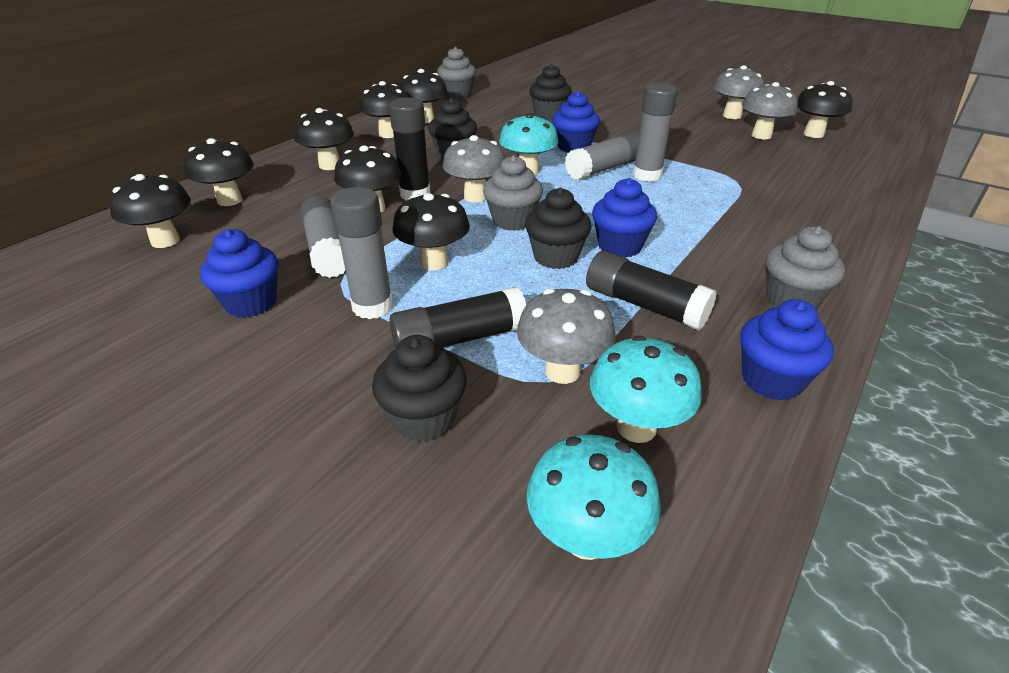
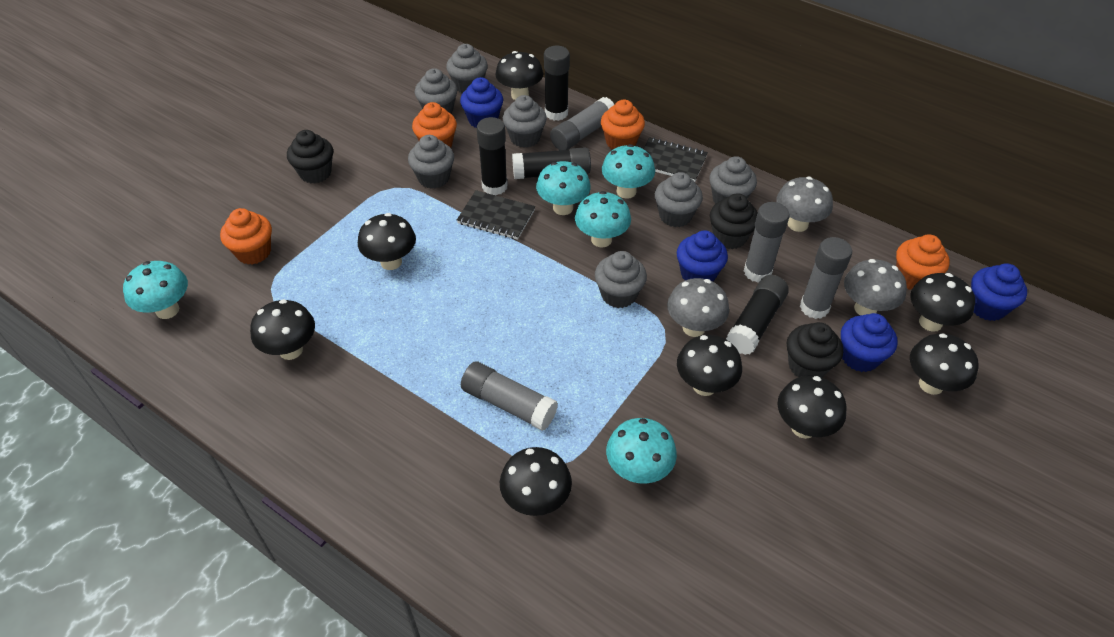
black cupcake: [372,335,467,442] [428,98,477,160] [525,187,591,269] [529,64,572,120] = 4 -> [287,130,333,184] [710,193,758,249] [787,322,843,378] = 3
black glue stick: [389,97,431,201] [389,287,526,349] [586,251,717,330] = 3 -> [477,117,508,196] [512,147,591,179] [544,46,570,121] [726,275,789,355] = 4
black notebook: none = 0 -> [457,190,535,240] [643,137,708,182] = 2
grey cupcake: [437,47,476,99] [483,155,543,231] [766,226,845,309] = 3 -> [408,135,454,188] [415,68,457,114] [446,44,488,93] [503,95,547,148] [595,251,647,308] [655,172,703,227] [709,156,757,204] = 7
grey mushroom: [443,135,505,203] [517,289,616,384] [713,65,764,119] [742,82,798,139] = 4 -> [667,278,729,337] [777,177,833,232] [844,259,907,315] = 3
orange cupcake: none = 0 -> [220,208,272,265] [412,102,457,148] [601,100,645,150] [896,235,950,290] = 4
turquoise mushroom: [499,113,559,175] [527,434,661,560] [590,335,702,443] = 3 -> [123,261,188,319] [536,161,591,215] [575,191,631,247] [602,144,655,199] [606,418,677,484] = 5

